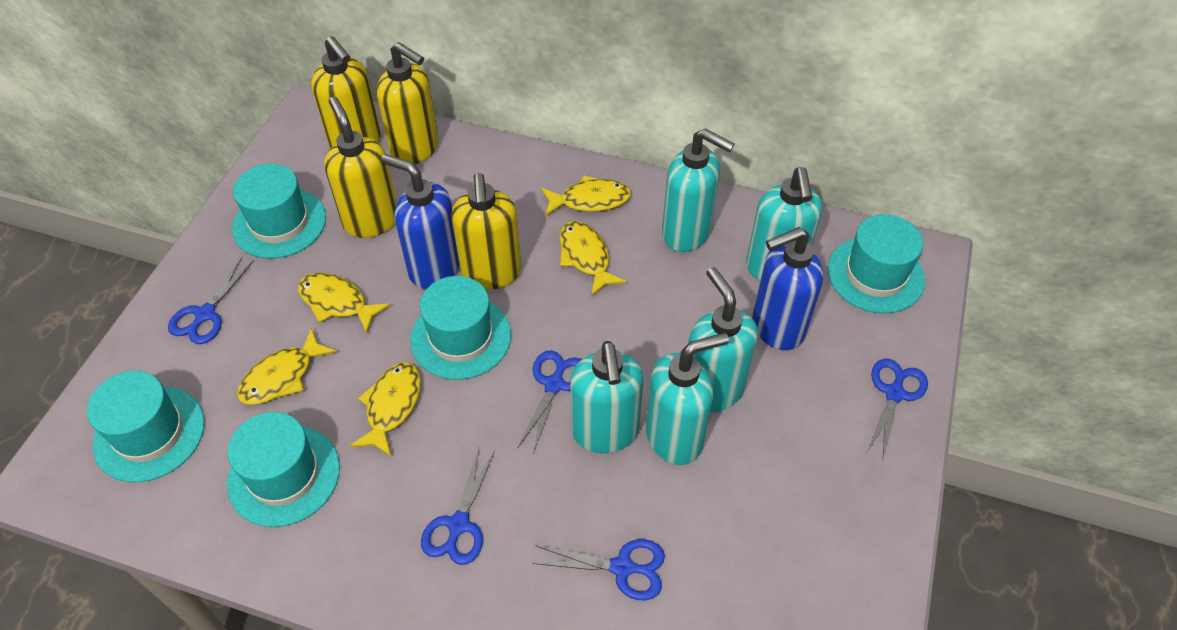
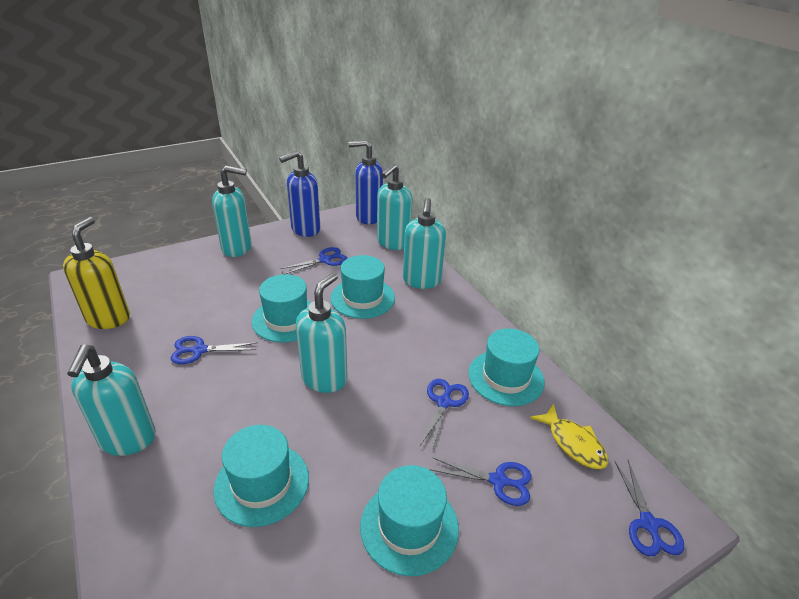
yellow fish: [237,328,337,405] [298,273,390,333] [350,363,421,456] [541,175,631,216] [559,221,626,296] = 5 -> [530,404,608,469] = 1
yellow soap dispenser: [311,36,381,149] [324,97,397,238] [377,42,439,164] [451,173,521,290] = 4 -> [63,217,130,329] = 1

